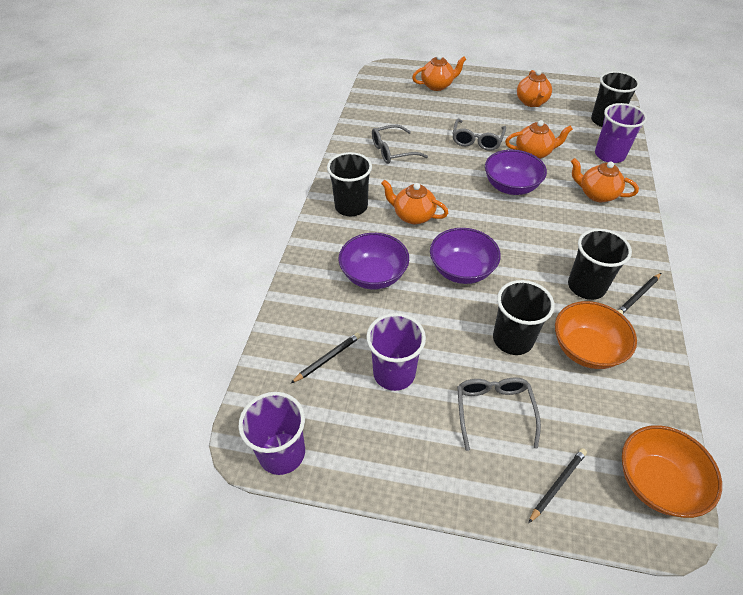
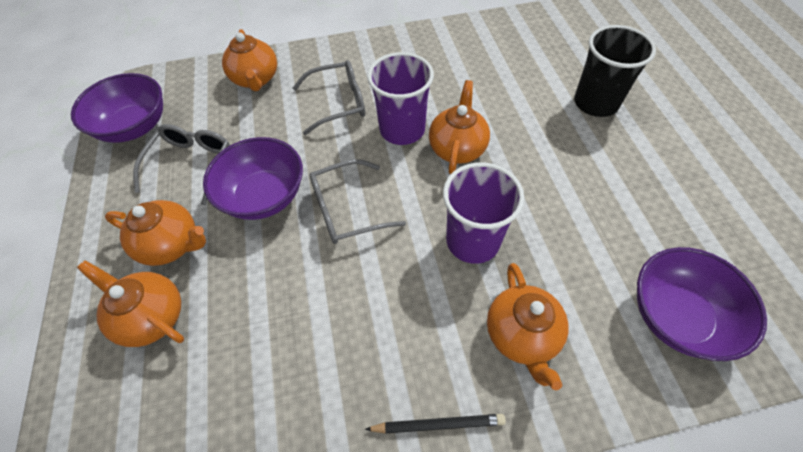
black cup: [327,152,372,216] [493,280,555,355] [568,229,632,300] [591,71,640,127] = 4 -> [574,25,656,117] = 1
black pencil: [291,333,361,383] [528,448,587,523] [617,273,661,314] = 3 -> [365,414,506,434] = 1
orange bowl: [555,301,637,369] [622,425,722,518] = 2 -> none = 0
purple cup: [238,392,305,475] [366,313,426,391] [595,103,647,163] = 3 -> [367,52,434,145] [443,162,525,264] = 2

